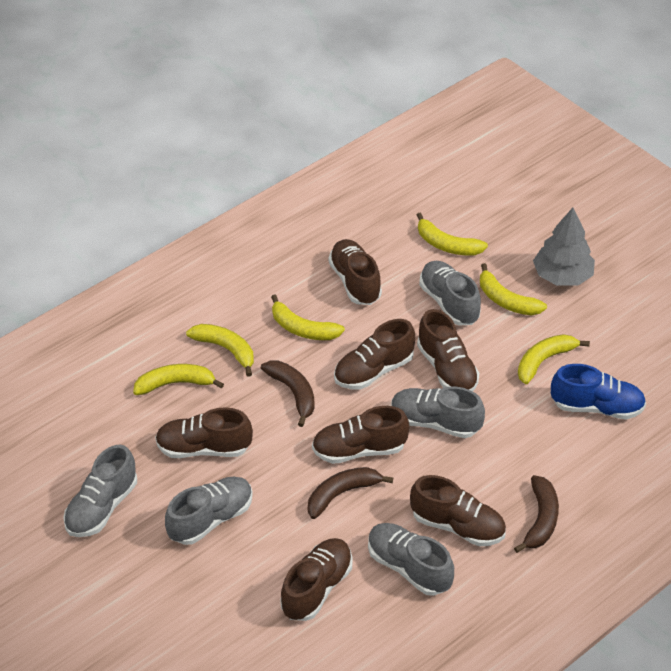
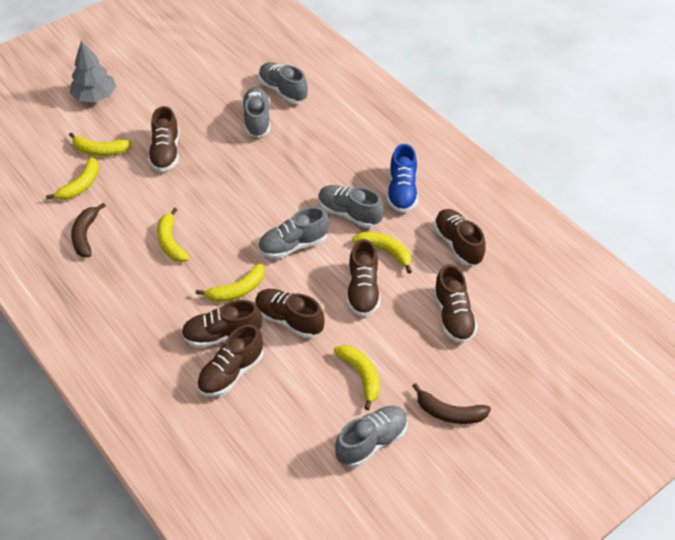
brown banana: [261,361,315,427] [308,467,393,519] [514,475,559,553] = 3 -> [71,203,106,257] [412,383,491,424] = 2

